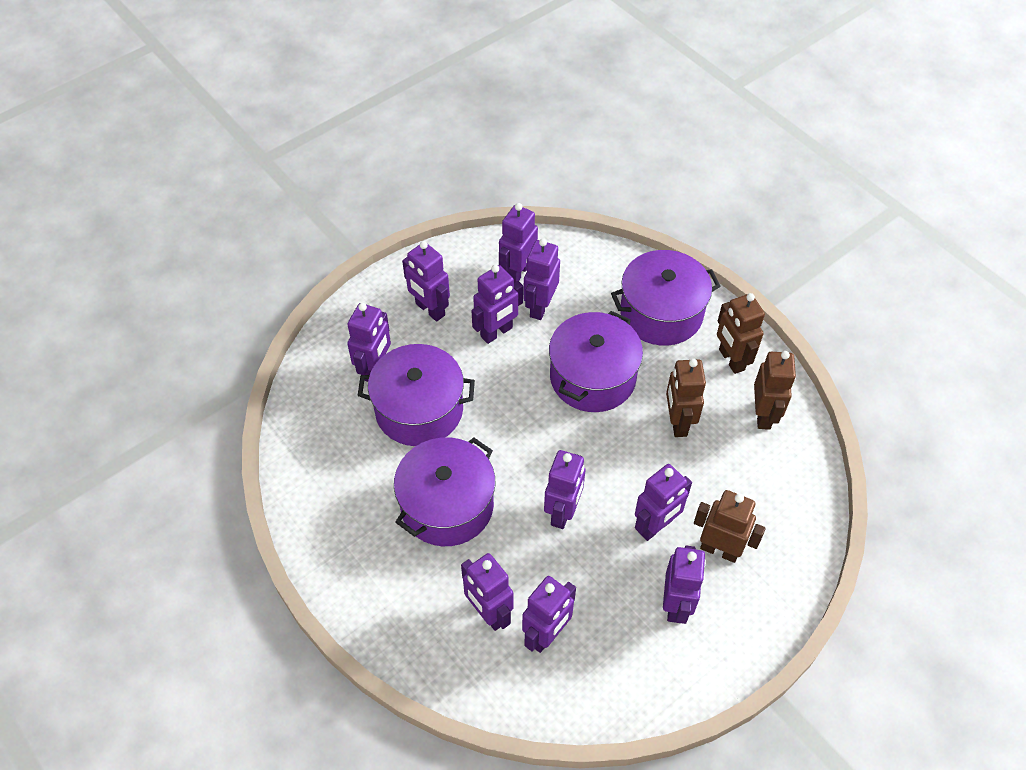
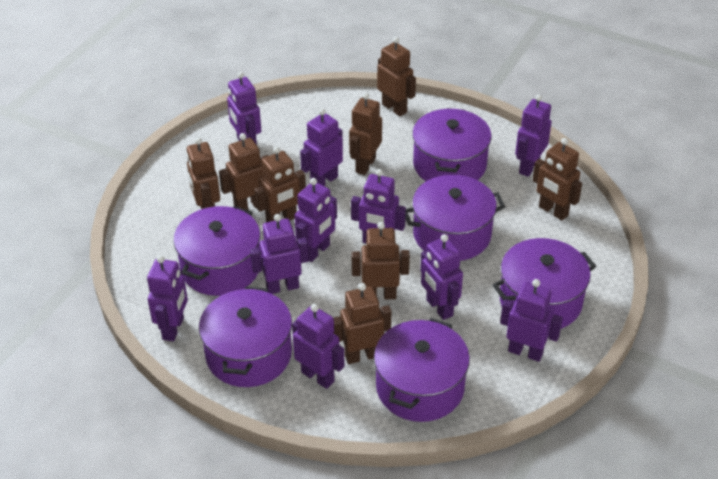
brown robot: [666,359,706,437] [694,490,766,563] [717,293,765,374] [754,351,796,430] = 4 -> [186,137,220,209] [219,133,268,210] [254,147,306,222] [334,283,391,364] [349,93,382,175] [352,222,410,300] [377,37,416,116] [533,138,582,221] = 8
purple pot: [358,344,475,446] [394,437,495,546] [549,311,643,412] [611,250,721,346] = 4 -> [173,206,260,296] [199,287,292,387] [374,318,470,422] [405,175,505,261] [412,108,492,181] [493,238,596,329] = 6

